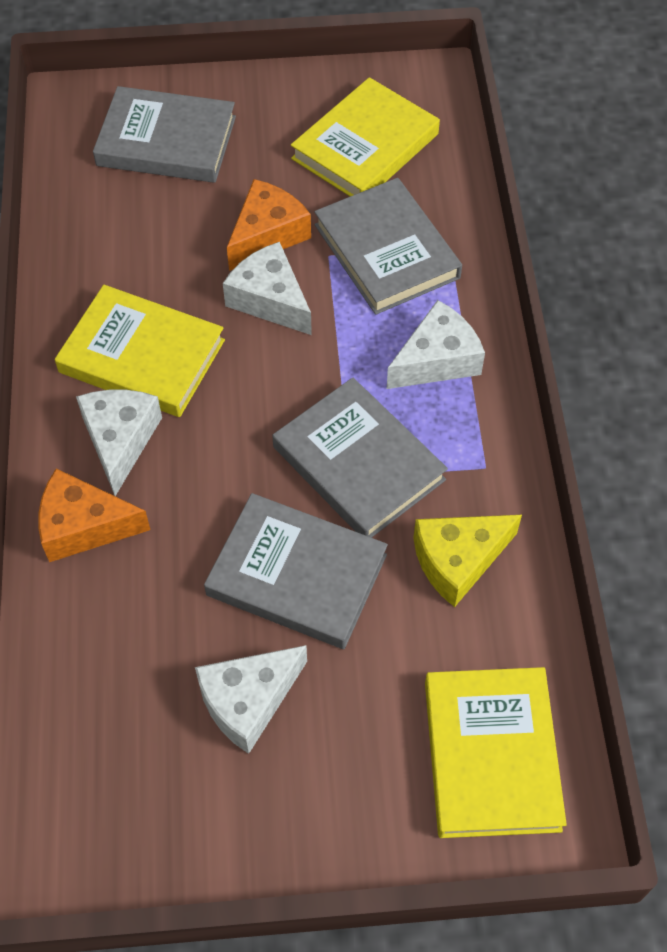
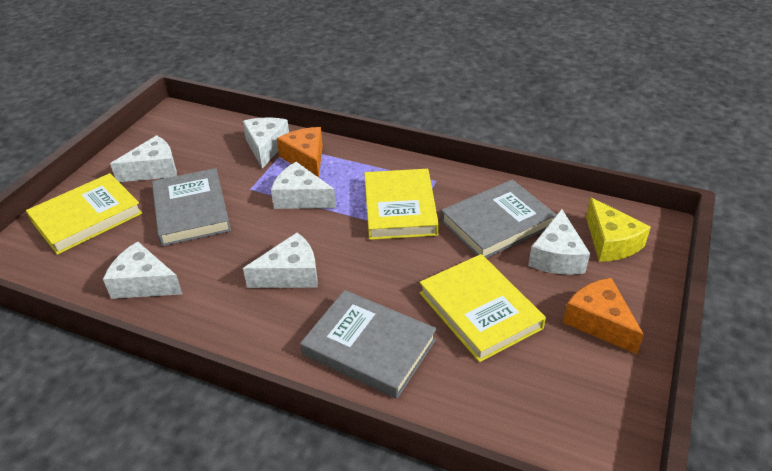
grey book: [93,86,236,183] [204,493,388,649] [272,377,448,538] [314,178,462,315] = 4 -> [152,168,231,246] [300,290,437,399] [441,179,557,258] = 3
white cheese: [76,390,162,496] [195,645,307,754] [223,242,312,335] [387,300,485,389] = 4 -> [103,242,182,299] [110,135,177,182] [242,117,289,169] [243,233,317,288] [271,162,336,209] [528,209,590,275] = 6

